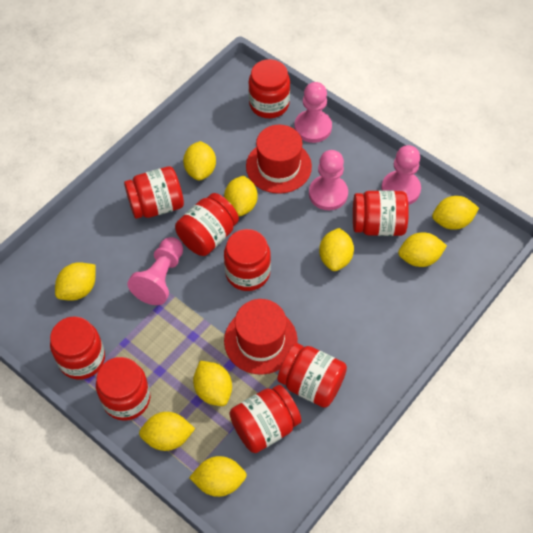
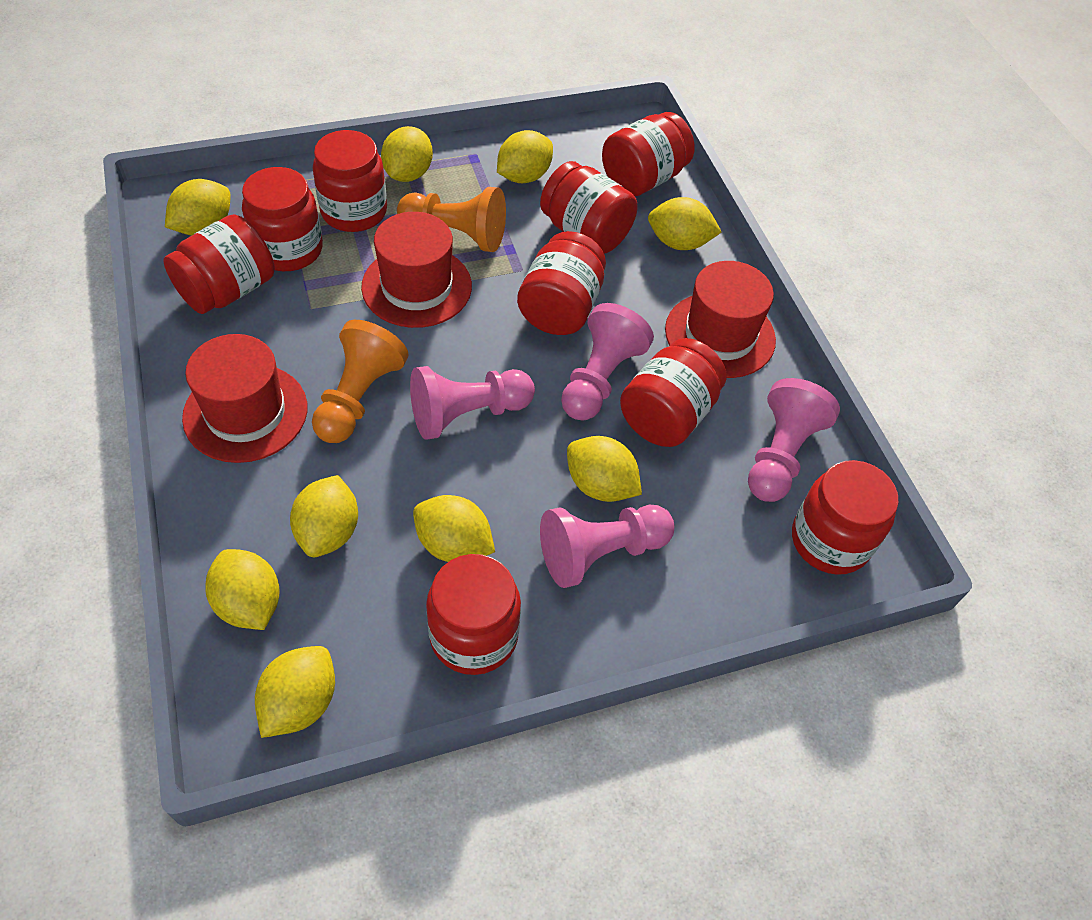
orange pawn: none = 0 -> [312,320,409,443] [397,187,506,252] = 2
red hat: [224,299,298,375] [246,125,312,194] = 2 -> [182,334,307,463] [361,212,472,328] [665,261,776,378] = 3

